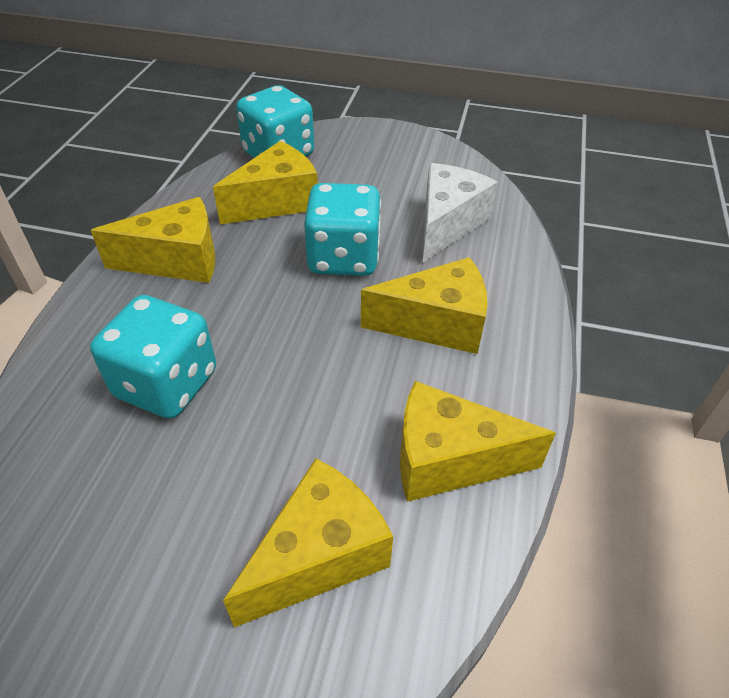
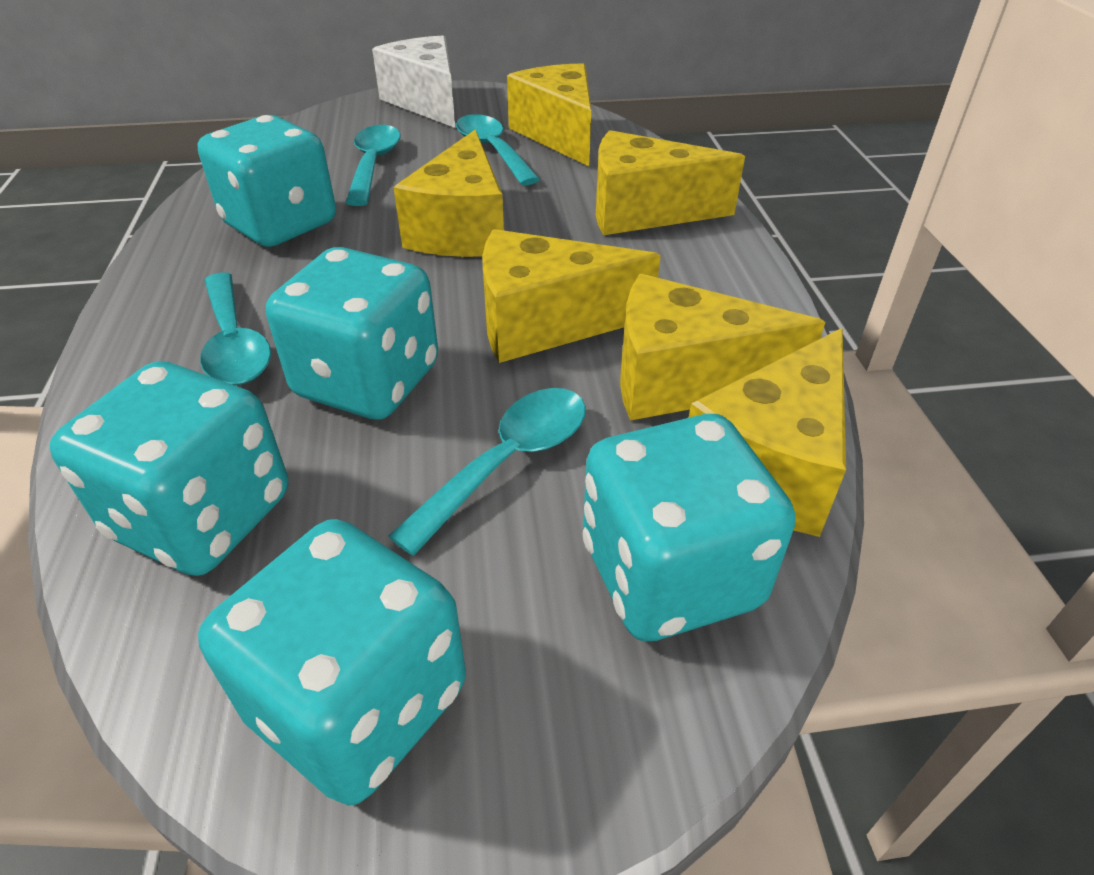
turquoise dice: [90,295,216,419] [236,85,314,158] [304,183,381,276] = 3 -> [49,361,288,576] [198,115,336,247] [198,519,466,805] [266,247,438,420] [583,414,796,641] = 5
turquoise spoon: none = 0 -> [200,272,271,385] [345,125,401,206] [388,388,586,556] [456,114,540,185] = 4
yellow cheese: [90,197,215,283] [213,141,318,224] [223,458,393,627] [361,257,487,354] [400,381,556,502] = 5 -> [393,130,504,257] [482,229,661,363] [507,63,591,166] [596,130,745,235] [620,274,825,421] [689,328,846,537] = 6

